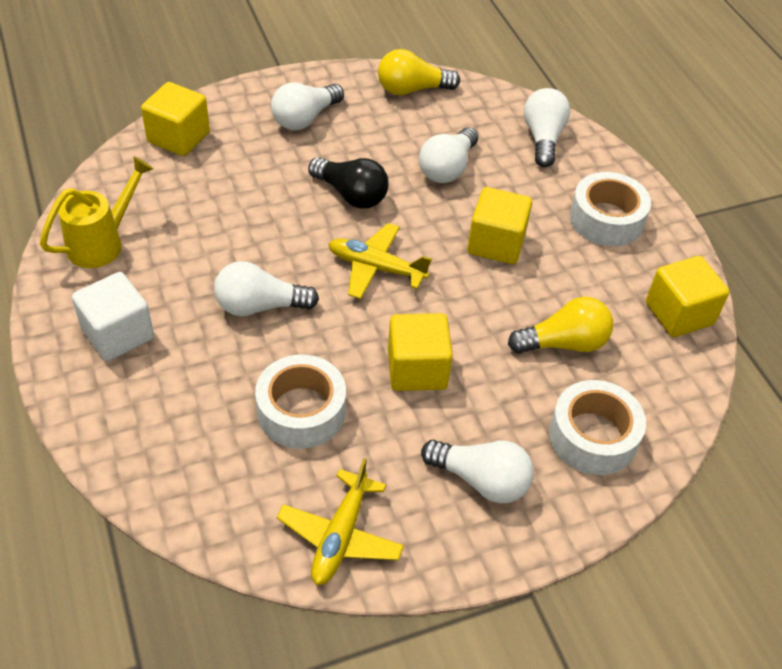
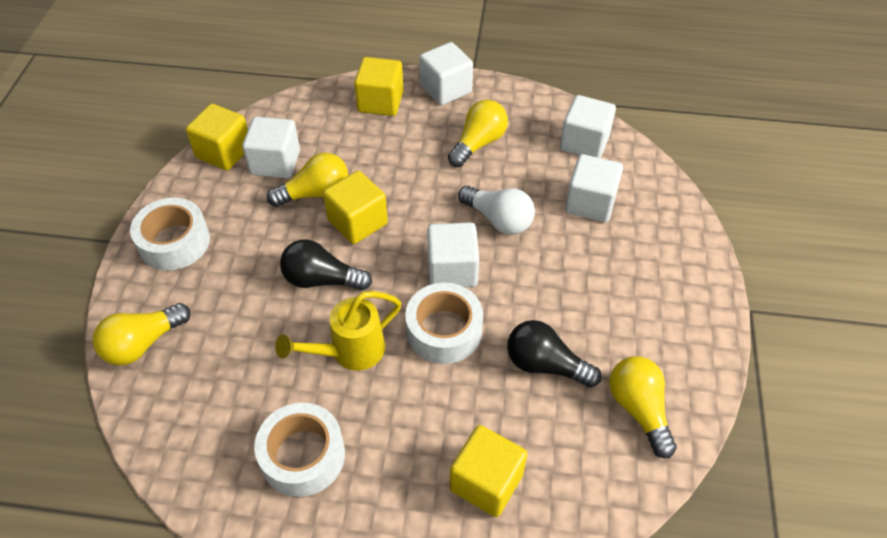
black light bulb: [308,157,389,208] = 1 -> [280,239,372,290] [507,320,602,388] = 2
white cube: [72,272,154,362] = 1 -> [242,117,300,178] [419,42,473,105] [427,222,479,287] [560,95,616,158] [565,154,623,222] = 5
white light bulb: [214,261,319,316] [271,82,344,130] [419,127,478,183] [421,440,534,503] [524,88,570,167] = 5 -> [458,186,535,235] = 1
yellow light bulb: [378,49,460,95] [508,297,613,353] = 2 -> [93,303,191,365] [267,153,348,207] [448,100,508,167] [609,356,677,458] = 4
yellow plane: [277,458,404,585] [328,223,432,299] = 2 -> none = 0

